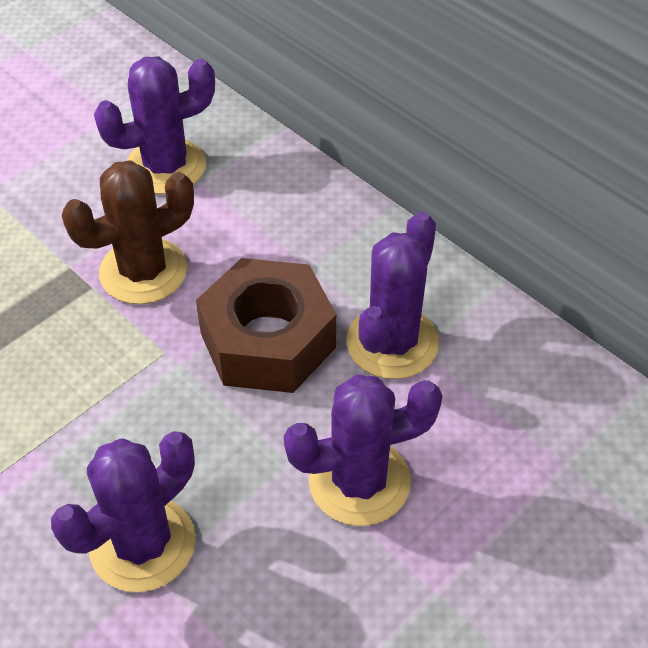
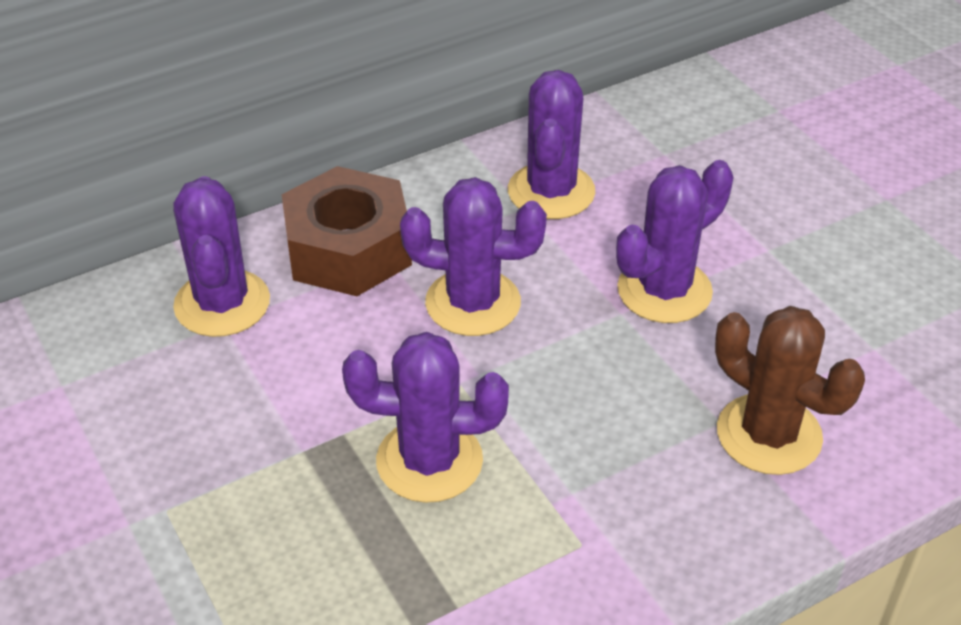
purple cactus: [51,431,196,592] [94,57,215,194] [284,375,442,526] [346,211,439,379] = 4 -> [173,176,270,337] [342,332,509,503] [400,177,547,336] [508,70,595,219] [616,160,733,323] = 5

